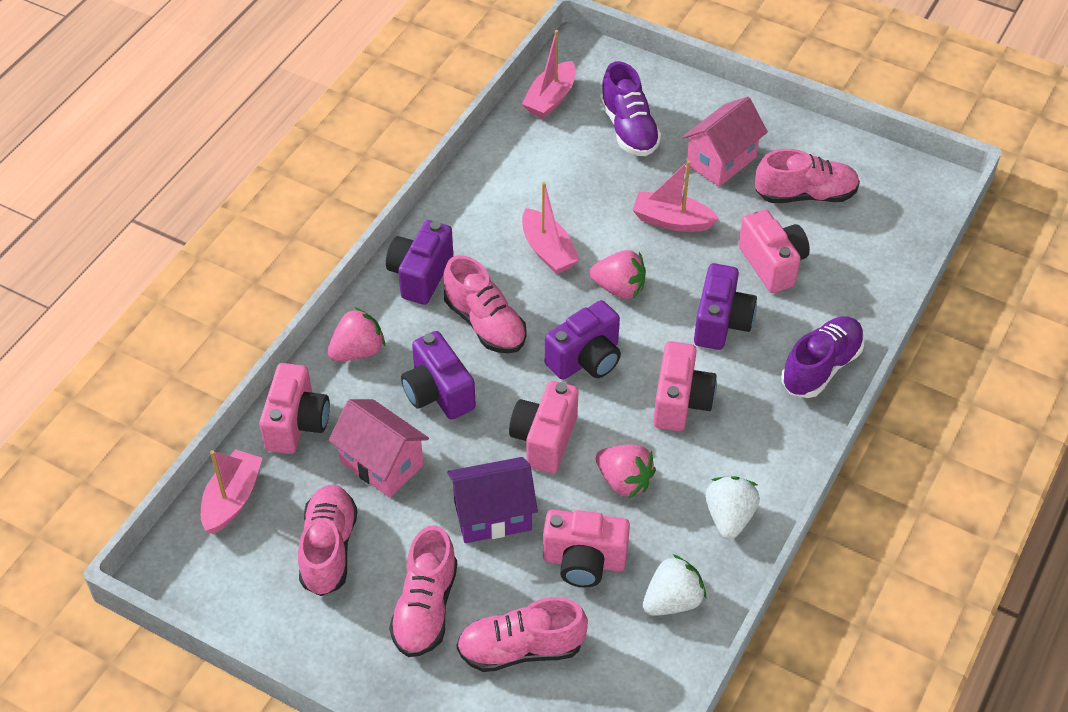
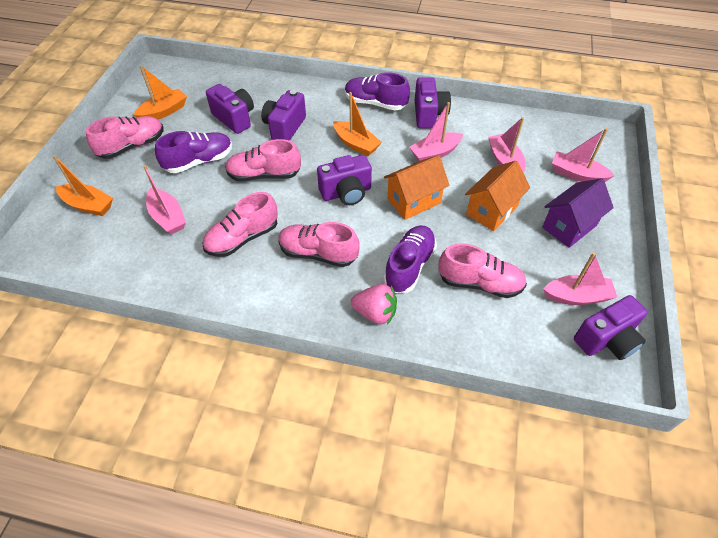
orange boat: none = 0 -> [53,155,113,216] [134,65,187,119] [333,92,382,156] = 3
orange house: none = 0 -> [384,155,450,220] [465,161,530,231] = 2
pink boat: [201,449,262,534] [522,30,576,119] [522,182,580,274] [633,160,719,232] = 4 -> [143,165,186,234] [409,102,463,161] [488,117,526,173] [543,252,617,305] [552,128,615,182] = 5
pink camera: [259,363,330,454] [509,381,578,473] [543,509,630,588] [653,341,717,431] [739,209,810,293] = 5 -> none = 0
pink house: [329,399,429,498] [682,96,768,187] = 2 -> none = 0
pink strawberry: [327,307,385,362] [589,250,646,299] [596,445,656,499] = 3 -> [351,284,397,325] = 1
purple camera: [386,220,453,305] [401,331,476,420] [545,300,621,380] [694,263,757,350] = 4 -> [206,84,254,134] [261,90,306,141] [317,155,372,205] [415,77,451,129] [574,295,648,360] = 5
purple shoe: [600,61,661,156] [781,316,865,398] = 2 -> [155,131,232,173] [345,72,410,111] [384,225,437,293] = 3
white strawberry: [643,554,706,616] [705,476,760,539] = 2 -> none = 0

